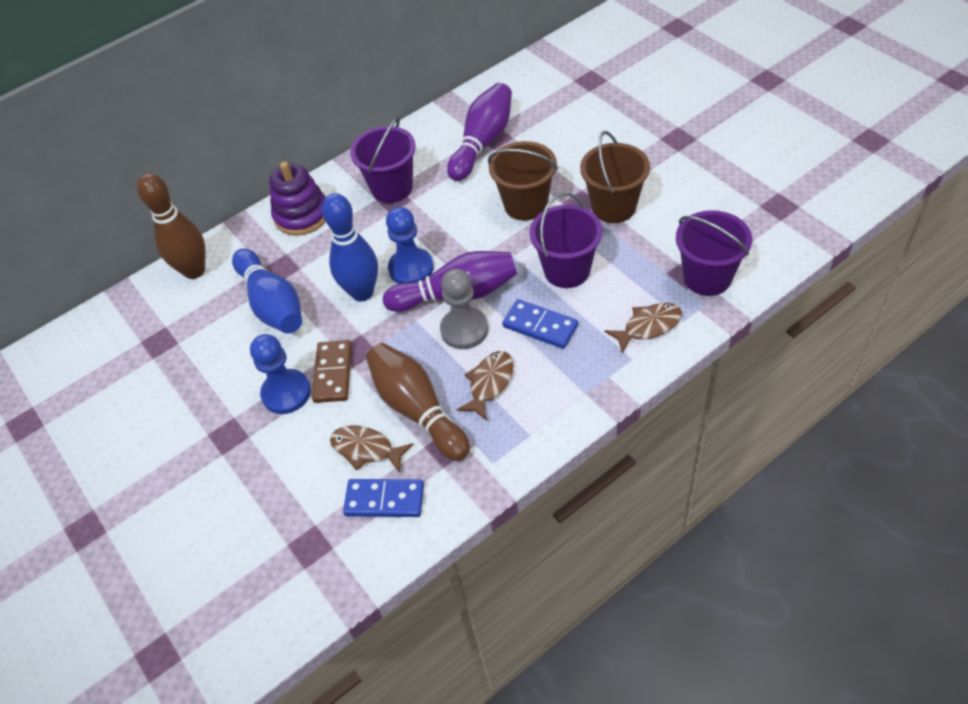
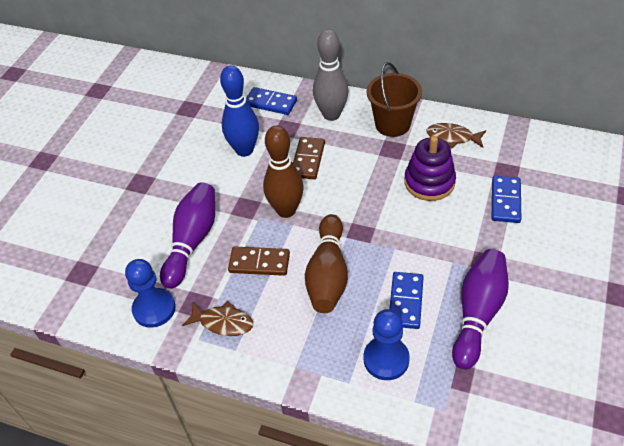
blue bowling pin: [232,248,302,334] [322,193,378,301] = 2 -> [220,65,259,157] = 1
blue domino: [343,479,424,517] [502,299,578,349] = 2 -> [246,87,297,115] [390,272,424,329] [492,176,521,223] = 3
brown bucket: [488,141,558,221] [580,131,650,223] = 2 -> [367,62,422,137] = 1
brown domino: [312,340,352,403] = 1 -> [228,246,290,276] [293,137,325,180] = 2
brown fish: [330,426,414,473] [457,351,513,421] [605,303,682,354] = 3 -> [182,301,253,336] [426,123,486,149] = 2
grey bowling pin: none = 0 -> [313,29,349,121] = 1
grey pawn: [440,268,488,349] = 1 -> none = 0
purple bucket: [350,117,416,203] [530,192,603,288] [676,210,752,296] = 3 -> none = 0

